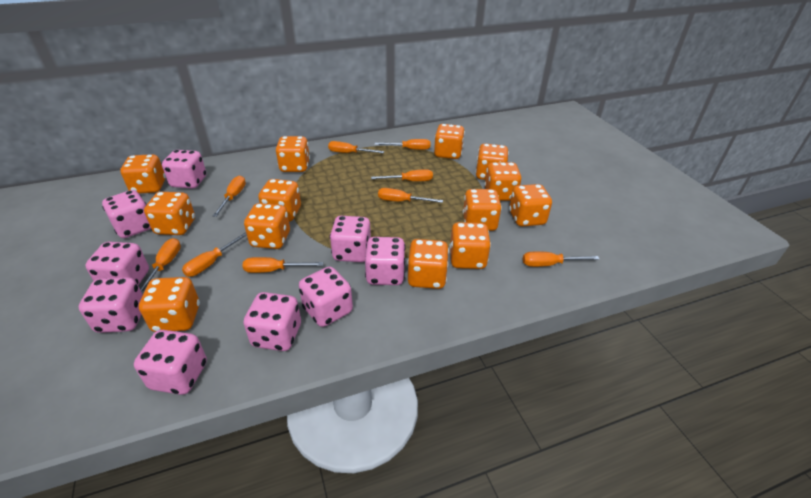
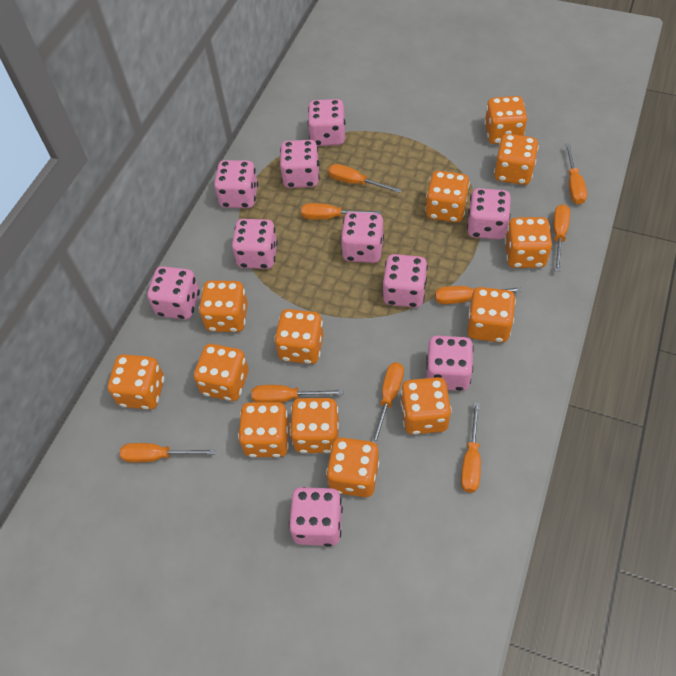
pink dice: [79,277,143,333] [85,242,149,285] [102,190,151,238] [134,330,207,395] [162,150,206,189] [243,292,301,351] [299,267,353,327] [330,216,371,262] [365,237,406,285] = 9 -> [147,266,200,319] [214,160,258,208] [232,219,278,269] [280,140,320,188] [289,487,343,547] [308,99,346,146] [340,212,384,263] [382,254,428,308] [426,336,474,391] [467,188,511,240] = 10

